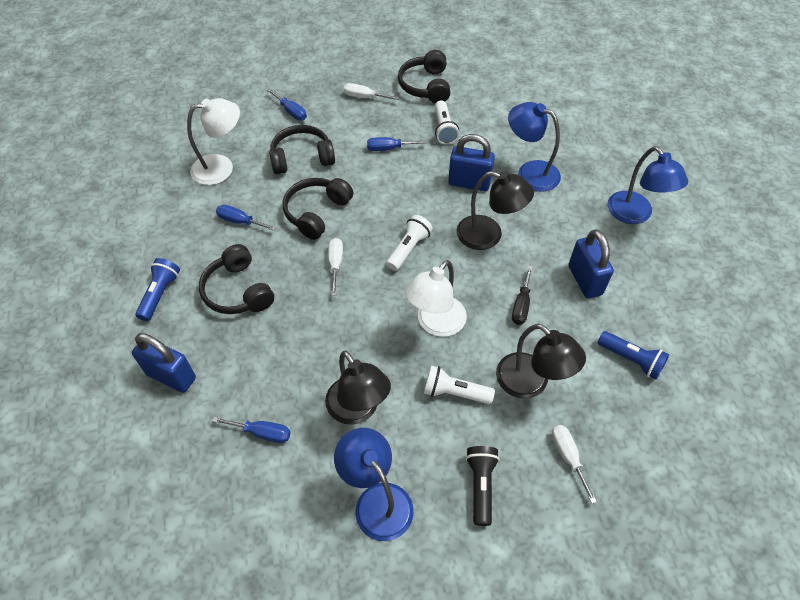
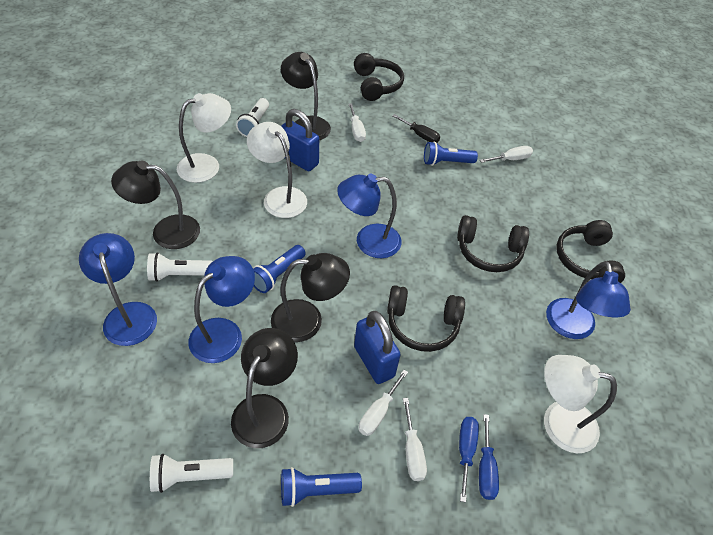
black flashlight: [466,446,500,526] = 1 -> none = 0
black lamp: [325,351,391,425] [456,171,534,250] [496,324,586,399] = 3 -> [111,161,200,249] [231,328,298,448] [271,253,350,342] [281,52,331,140] = 4
blue flashlight: [135,258,180,321] [598,331,669,380] = 2 -> [253,245,306,293] [281,467,362,507] [424,141,478,166] = 3
blue lamp: [334,428,414,541] [508,102,561,192] [607,146,688,224] = 3 -> [79,233,157,346] [189,256,255,363] [337,174,402,258] [546,261,631,339] = 4
blue padlock: [132,333,196,393] [448,134,495,191] [568,229,614,299] = 3 -> [281,109,319,171] [354,311,401,384] = 2
blue screwdriver: [212,417,291,443] [216,205,276,231] [267,89,307,121] [367,137,427,151] = 4 -> [459,417,479,502] [479,414,499,500] = 2
white lamp: [187,98,240,185] [405,260,467,337] = 2 -> [177,93,231,183] [247,122,307,218] [544,355,617,453] = 3
white screwdriver: [328,238,343,296] [344,83,399,100] [552,425,597,503] = 3 -> [349,103,366,142] [359,370,408,436] [403,398,427,481] [480,146,533,163] = 4

